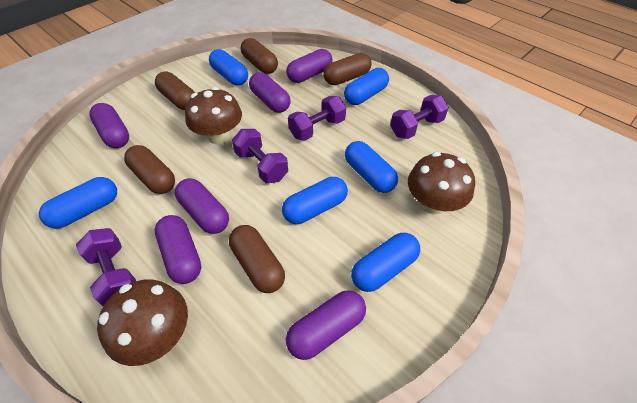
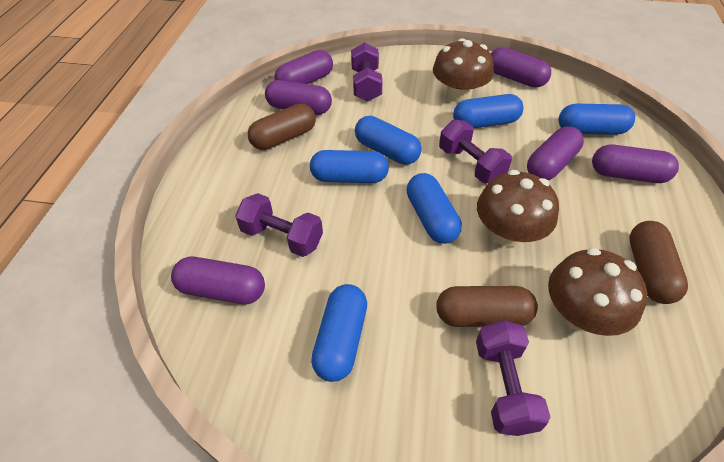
brown capsule: [124,145,175,194] [155,72,195,110] [229,225,285,293] [241,38,278,74] [323,53,372,85] = 5 -> [248,104,316,150] [436,286,538,327] [629,221,688,304] = 3

